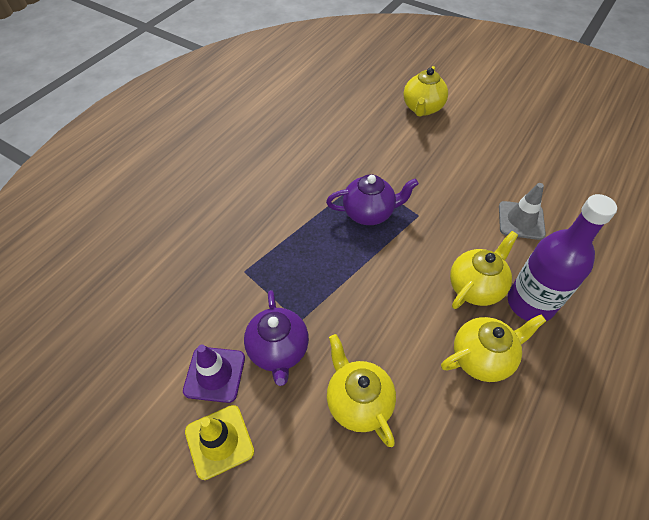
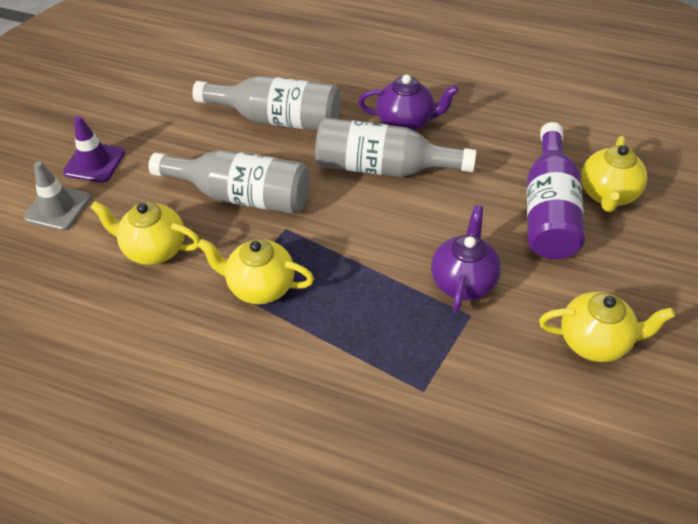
grey bottle: none = 0 -> [149,150,310,214] [192,76,341,131] [315,118,476,177] = 3
yellow traffic cone: [185,405,254,480] = 1 -> none = 0

